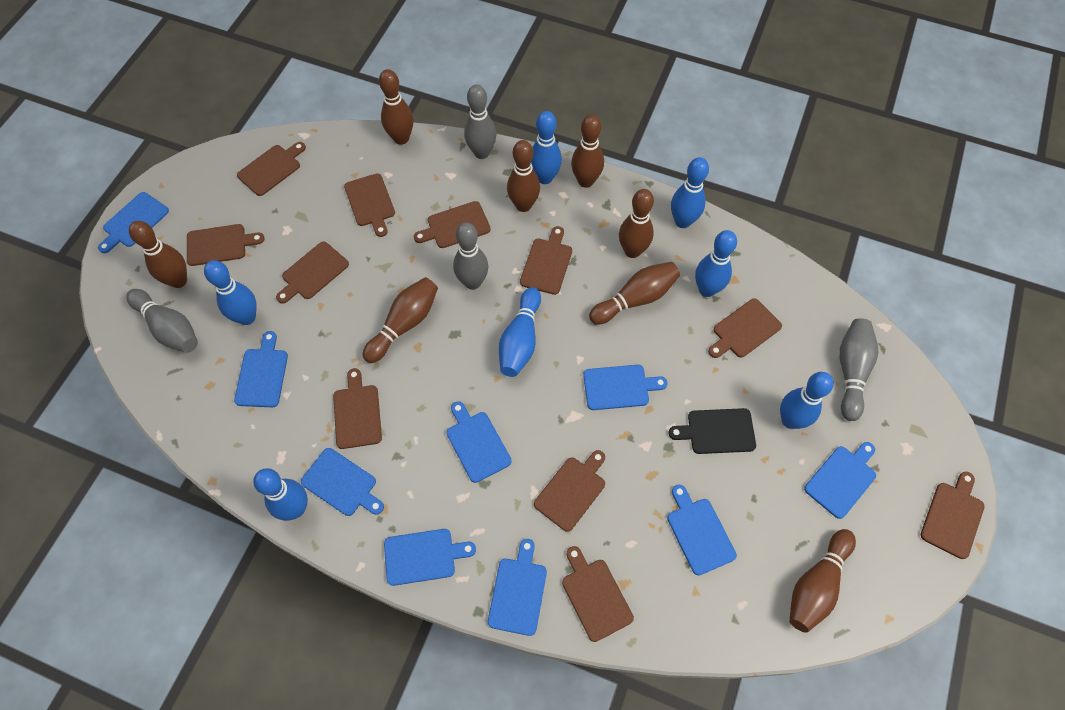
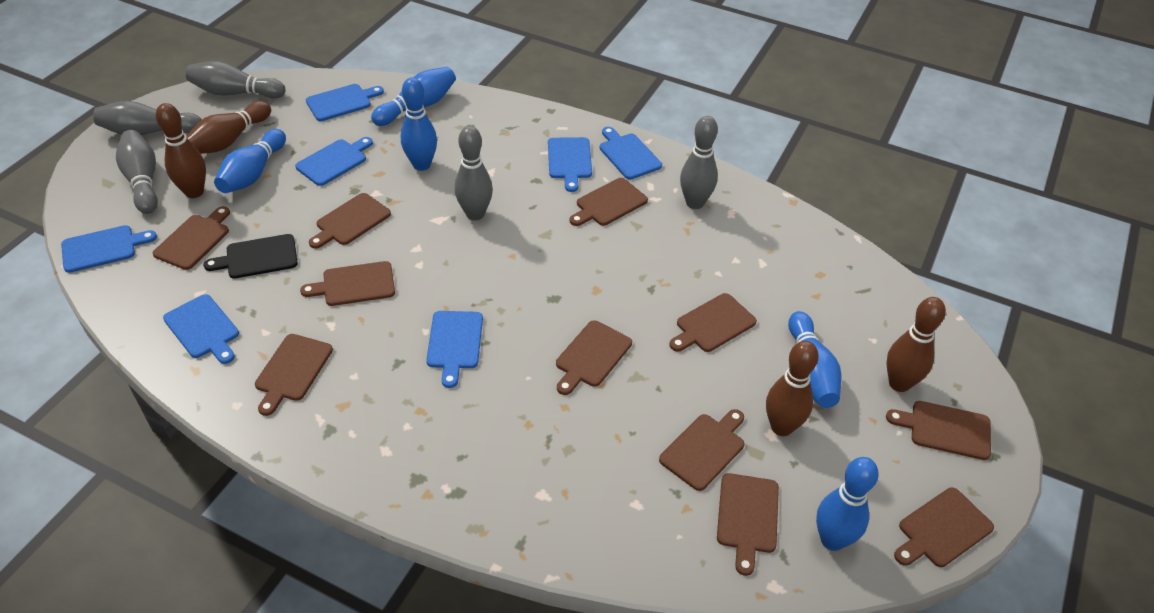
blue bowling pin: [204,260,257,325] [253,468,308,521] [499,287,541,377] [531,111,562,184] [671,157,709,228] [695,230,737,297] [780,372,834,429] = 7 -> [214,129,286,193] [371,67,456,126] [401,77,437,171] [788,311,842,408] [816,457,879,551] = 5
blue cutting board: [98,192,169,253] [234,331,288,407] [301,448,384,516] [384,529,476,586] [446,401,512,483] [488,539,547,636] [583,365,668,410] [667,485,737,575] [804,442,876,519] = 9 -> [61,225,157,273] [163,294,239,364] [295,137,373,186] [306,84,384,121] [426,311,483,388] [548,137,592,192] [600,127,662,179] = 7
brown bowling pin: [129,221,187,288] [363,277,438,363] [379,69,413,145] [507,140,540,212] [571,114,604,188] [589,262,680,325] [619,189,654,258] [789,529,856,633] = 8 -> [156,103,206,198] [187,101,271,154] [766,341,819,436] [886,297,946,392] = 4
grey bowling pin: [126,289,198,353] [453,222,488,290] [464,84,496,159] [839,318,879,421] = 4 -> [93,101,202,135] [116,130,158,214] [186,61,286,99] [455,126,493,220] [680,116,718,209] = 5

